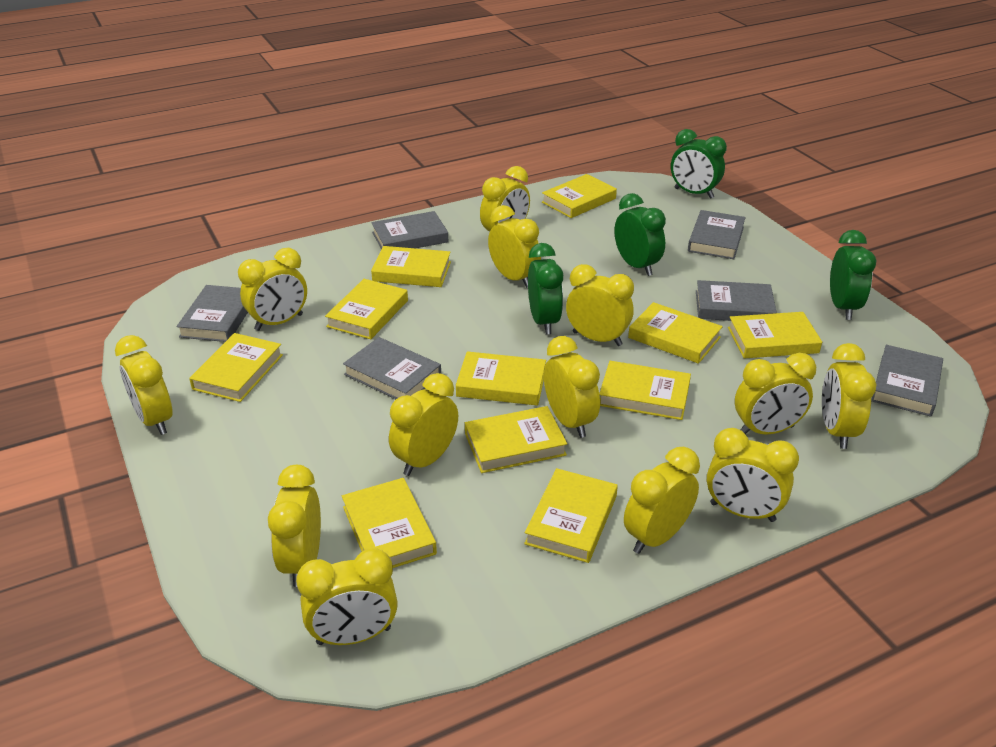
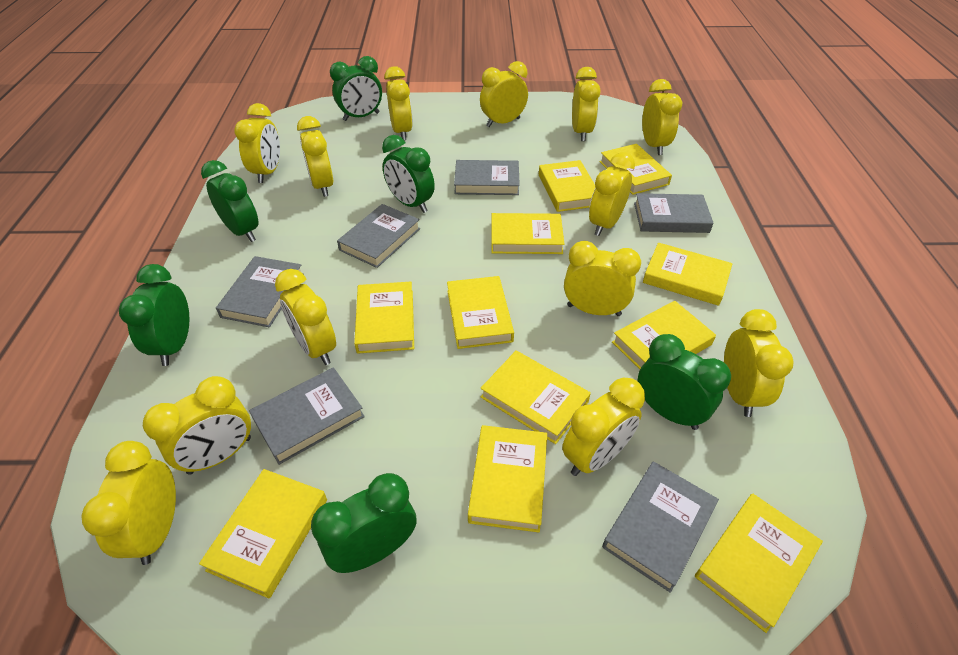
green clock: [528,243,563,334] [614,193,666,276] [671,129,727,199] [830,230,876,320] = 4 -> [119,264,189,366] [201,160,259,242] [311,473,416,573] [330,56,382,121] [382,135,435,213] [637,334,731,430] = 6

